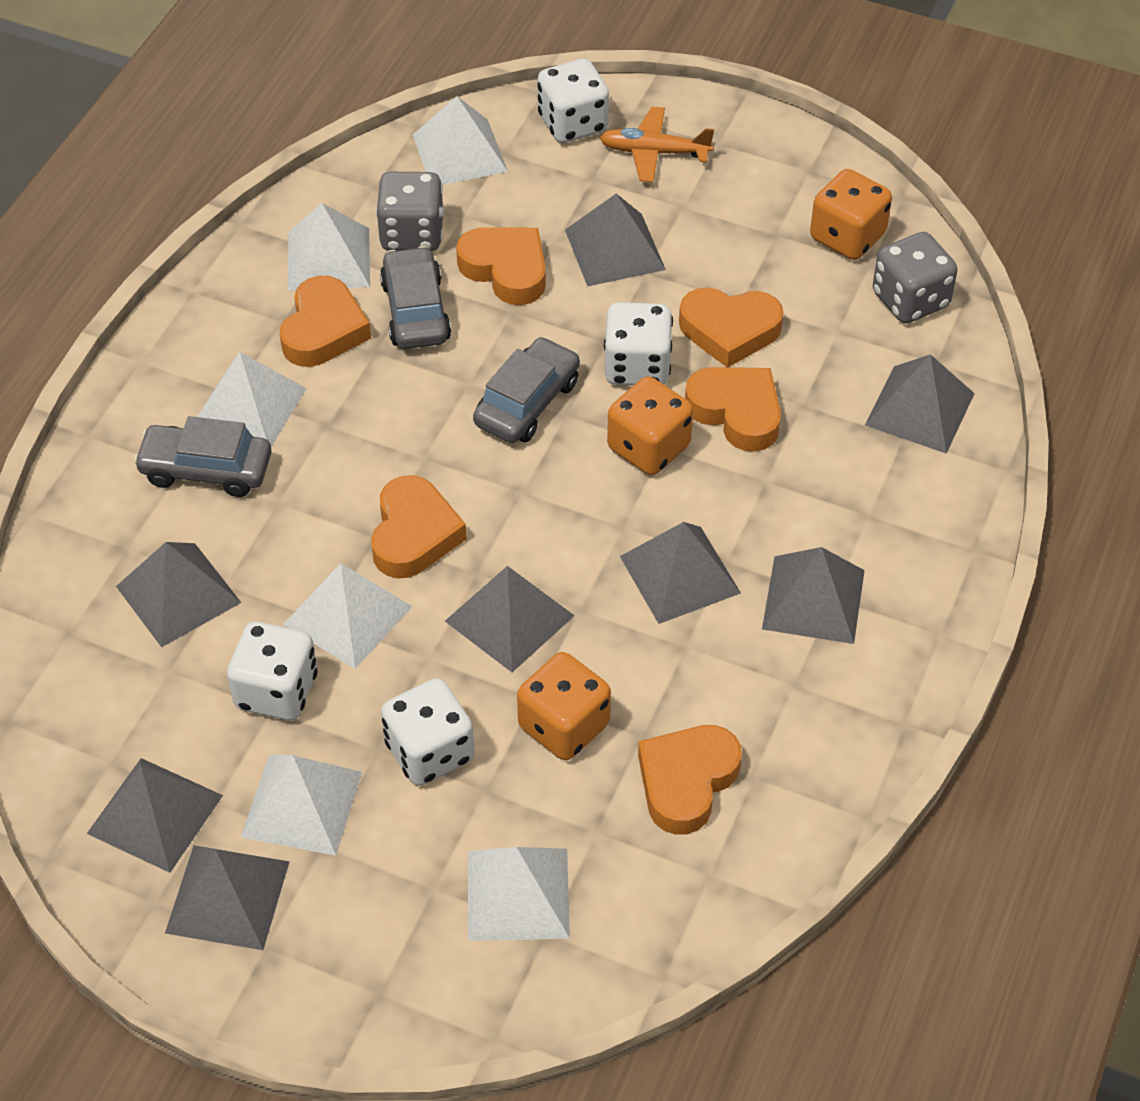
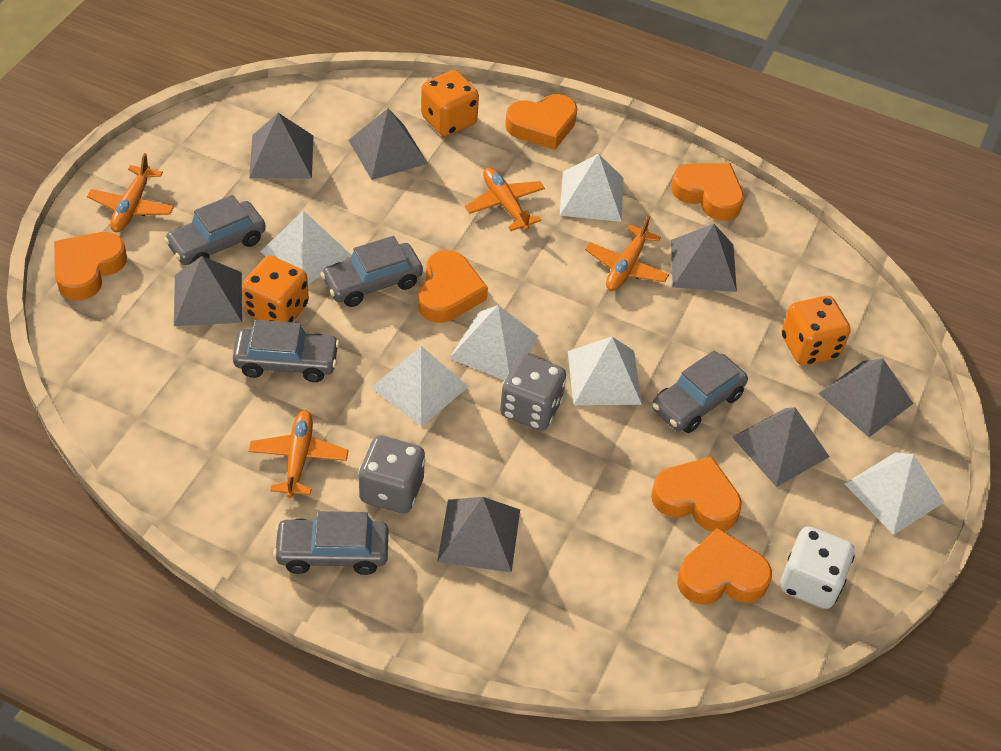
grey car: [133,416,272,497] [380,246,451,349] [473,336,580,443] = 3 -> [164,195,266,265] [233,320,340,382] [273,511,388,575] [321,236,423,307] [652,350,748,433] = 5
grey pyramid: [87,758,223,873] [116,542,241,647] [165,845,290,950] [445,566,575,672] [565,194,666,287] [620,522,741,624] [762,547,865,644] [865,354,975,454] = 8 -> [174,256,242,326] [249,113,314,179] [349,109,428,180] [437,497,520,573] [671,224,737,292] [732,407,830,487] [818,358,914,437] = 7
orange plane: [600,106,714,182] = 1 -> [87,153,174,232] [248,410,348,498] [465,167,545,231] [585,216,669,291] = 4
white dice: [227,621,318,721] [381,678,475,786] [537,59,609,143] [604,302,673,386] = 4 -> [780,526,855,609] = 1

